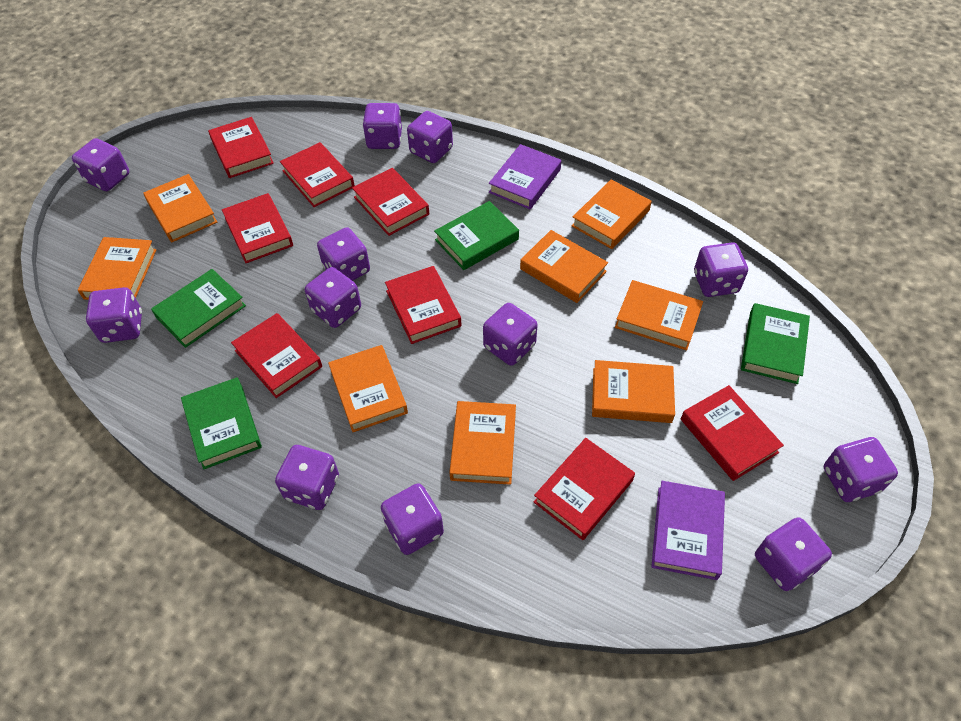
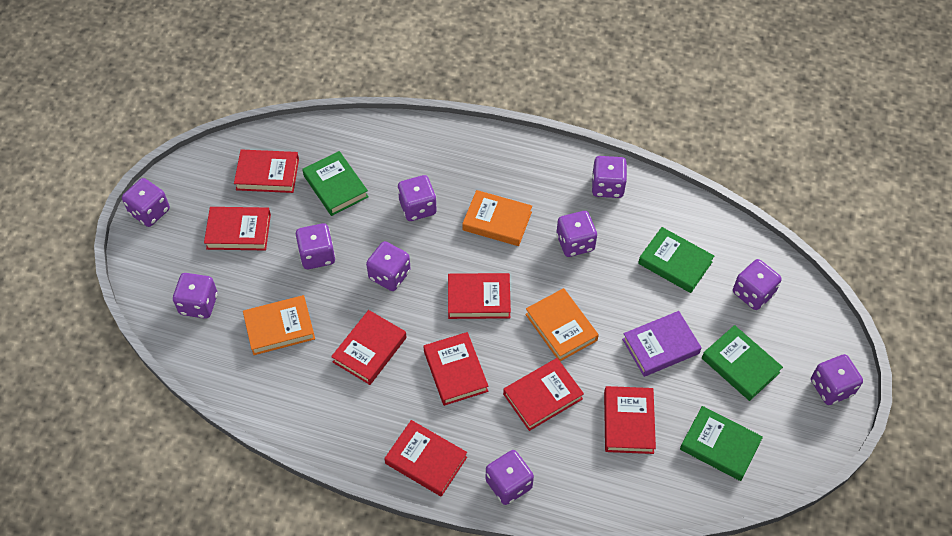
orange book: [78,237,157,300] [143,174,217,242] [328,345,408,432] [449,401,516,485] [520,230,608,303] [571,179,652,249] [592,360,675,423] [615,280,703,350] = 8 -> [243,295,315,355] [462,190,532,246] [525,288,599,361] = 3
purple book: [489,144,561,209] [651,481,725,580] = 2 -> [622,311,702,377] = 1
purple dice: [72,138,129,191] [86,287,142,343] [275,445,339,510] [305,267,361,328] [317,227,370,281] [363,103,402,149] [381,483,444,555] [407,111,453,163] [483,303,538,366] [694,242,748,297] [755,517,832,591] [824,437,898,502] = 12 -> [122,178,170,227] [173,273,218,319] [295,223,335,269] [366,241,411,291] [398,175,437,221] [486,450,534,505] [556,211,597,257] [592,156,627,198] [733,259,782,310] [811,354,863,405] = 10

